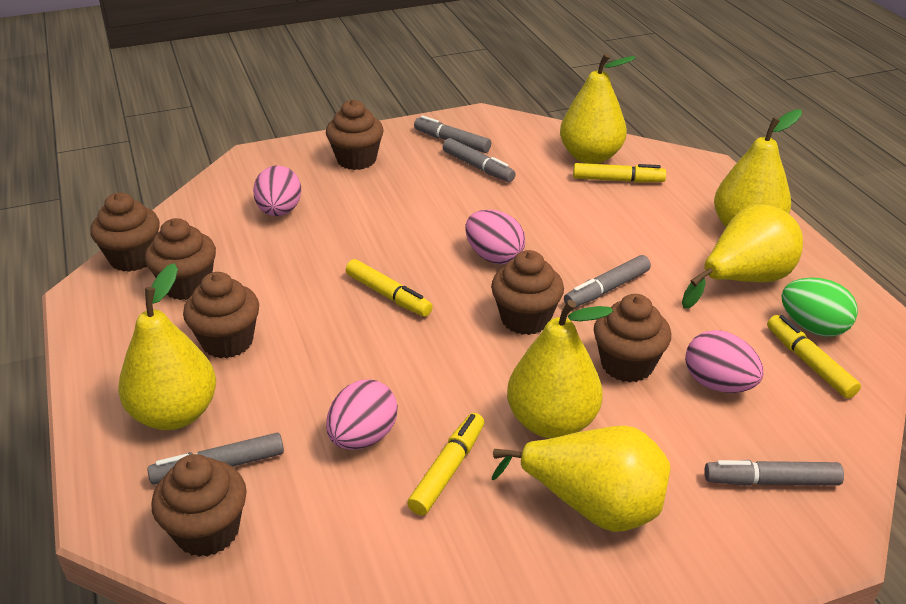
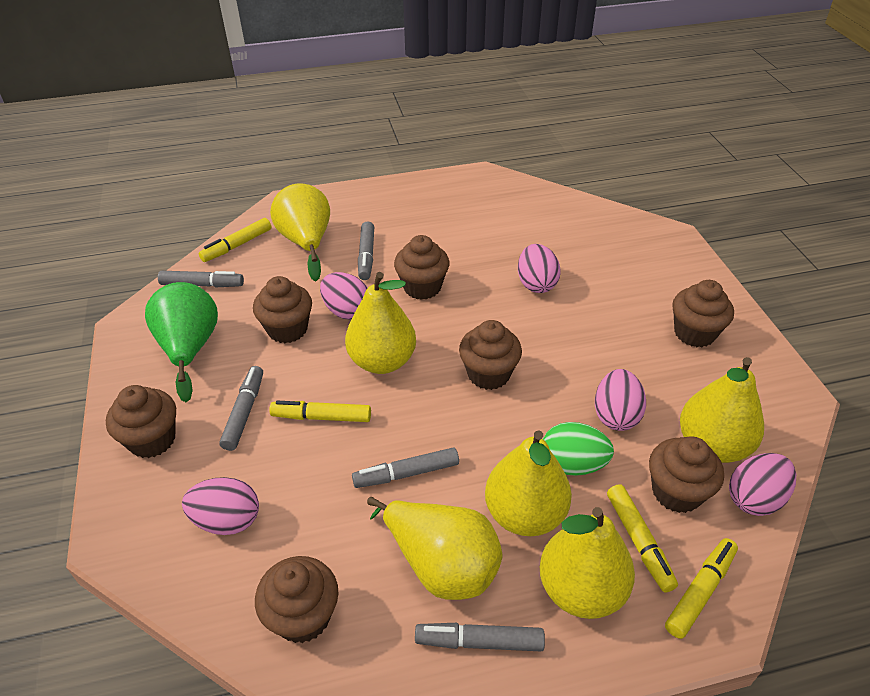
green pear: none = 0 -> [145,282,218,402] = 1
pink egg: [253,165,302,216] [326,379,398,450] [465,210,525,264] [685,330,764,393] = 4 -> [182,477,259,535] [320,272,368,320] [518,244,560,293] [595,369,646,431] [729,453,796,516] = 5

